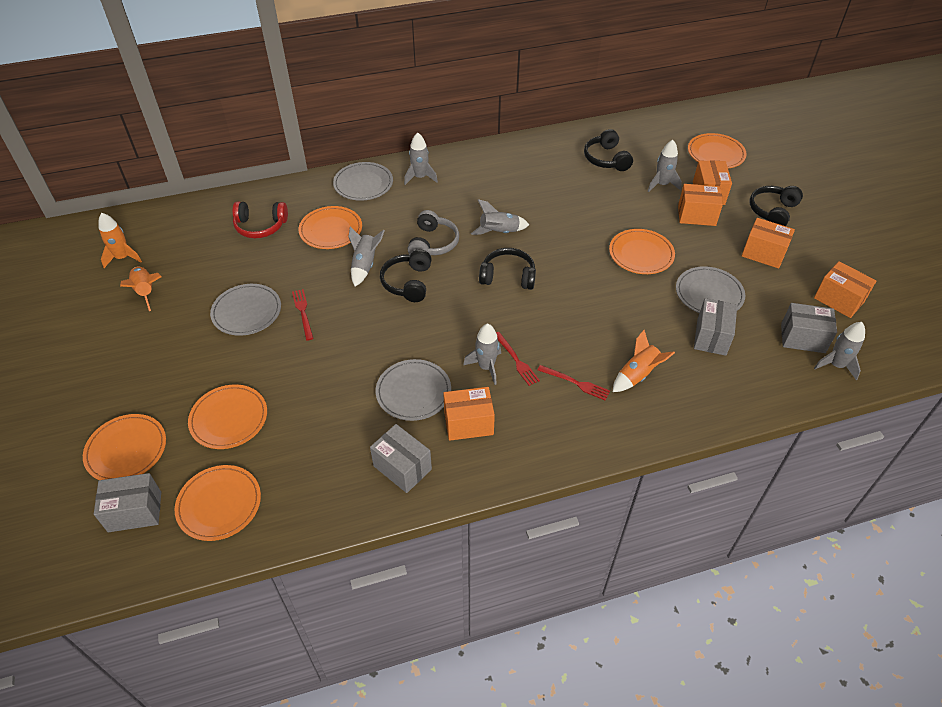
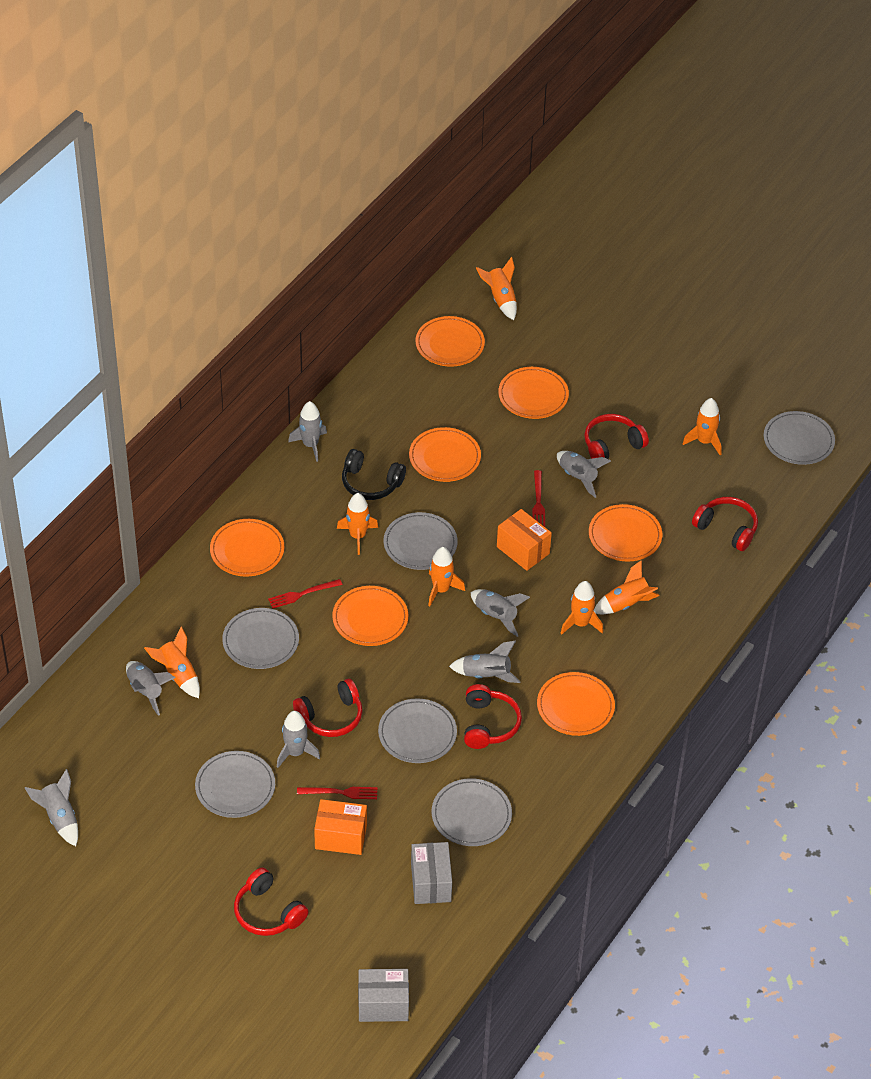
black headphones: [380,250,432,302] [479,248,536,290] [584,129,633,171] [749,186,803,226] = 4 -> [342,449,406,500] = 1
grey box: [94,473,161,532] [370,424,432,493] [694,298,737,356] [781,303,837,353] = 4 -> [358,969,409,1022] [411,842,452,904] = 2
grey headphones: [408,210,459,255] = 1 -> none = 0
grey plate: [210,284,281,336] [333,162,393,201] [376,359,451,421] [676,266,745,313] = 4 -> [195,751,275,818] [222,608,299,669] [378,698,457,763] [383,512,458,570] [432,778,512,846] [764,411,835,465] = 6
grey rocket: [348,227,385,287] [404,132,438,185] [463,323,501,385] [471,199,529,235] [648,140,682,192] [814,322,865,380] = 6 -> [25,769,78,846] [126,661,175,716] [277,711,320,768] [288,401,327,462] [449,641,521,683] [471,589,530,637] [557,451,611,498] = 7
orange box: [443,387,495,441] [678,184,723,226] [693,160,732,205] [742,218,795,268] [814,261,876,318] = 5 -> [314,799,367,855] [497,509,552,571] = 2
orange plate: [83,414,166,480] [175,465,261,541] [188,385,267,449] [298,206,362,249] [609,229,675,274] [688,133,747,169] = 6 -> [210,519,284,577] [332,586,408,646] [409,427,481,482] [415,316,485,367] [498,367,569,419] [537,672,615,736] [589,504,662,562] = 7
orange rocket: [98,213,142,268] [120,267,162,311] [613,330,675,392] = 3 -> [144,627,200,698] [337,493,378,555] [428,547,465,606] [476,257,517,320] [561,581,603,635] [594,560,660,614] [683,398,722,455] = 7
red headphones: [232,202,288,238] = 1 -> [234,868,309,936] [293,679,363,737] [464,684,522,749] [584,414,649,459] [692,497,758,551] = 5

